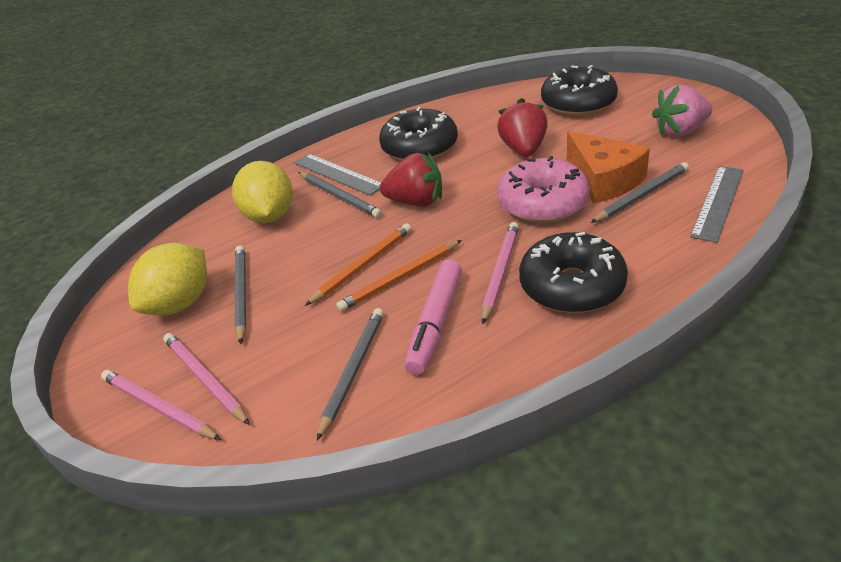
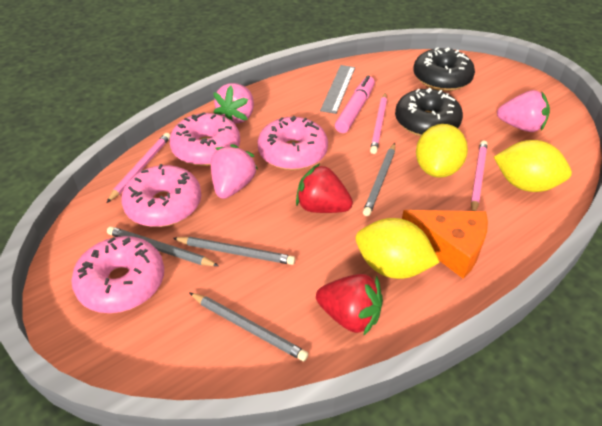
black donut: [379,107,458,161] [519,232,628,313] [541,65,618,116] = 3 -> [395,88,463,136] [413,47,475,91] = 2
grey ruler: [294,154,381,196] [690,166,744,243] = 2 -> [320,65,355,114] = 1
orange pencil: [305,223,411,306] [336,240,462,312] = 2 -> none = 0
pink donut: [497,156,590,223] = 1 -> [71,236,164,313] [121,164,201,227] [169,112,240,166] [257,116,328,170] = 4
pink strawberry: [652,85,712,137] = 1 -> [211,144,258,199] [214,83,254,123] [497,90,550,132] = 3
yellow lemon: [128,243,207,316] [232,161,293,223] = 2 -> [356,218,440,279] [416,124,468,178] [494,140,572,192] = 3

